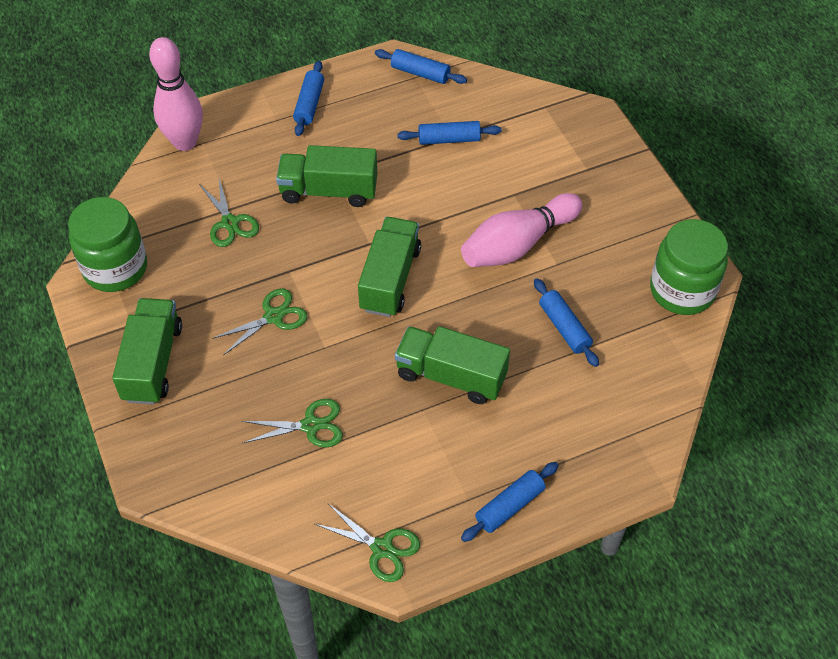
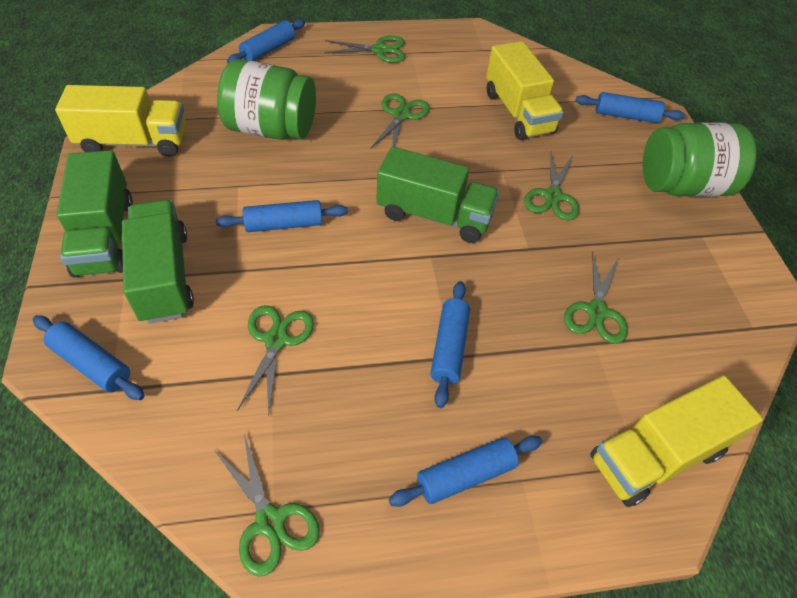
blue rolling pin: [293,61,324,136] [375,49,467,84] [397,121,501,145] [461,462,559,542] [534,278,599,367] = 5 -> [33,315,145,400] [216,200,348,232] [227,19,305,63] [389,436,542,507] [430,281,470,408] [576,92,685,123] = 6
green scissors: [199,179,259,247] [212,288,307,355] [241,399,343,448] [315,504,420,582] = 4 -> [214,434,320,577] [237,305,314,416] [324,35,405,63] [371,93,430,148] [524,151,579,220] [564,252,628,344] = 6
green truck: [112,298,182,405] [276,145,377,207] [358,217,421,317] [395,326,510,404] = 4 -> [57,150,133,278] [122,200,194,324] [376,147,500,243] = 3
pink bowling pin: [149,37,203,151] [461,193,582,267] = 2 -> none = 0
yellow truck: none = 0 -> [55,85,186,157] [486,41,564,140] [590,376,763,507] = 3

